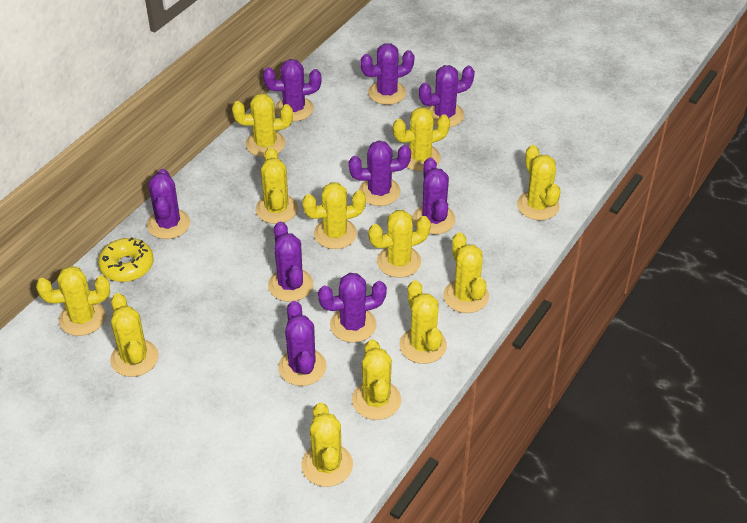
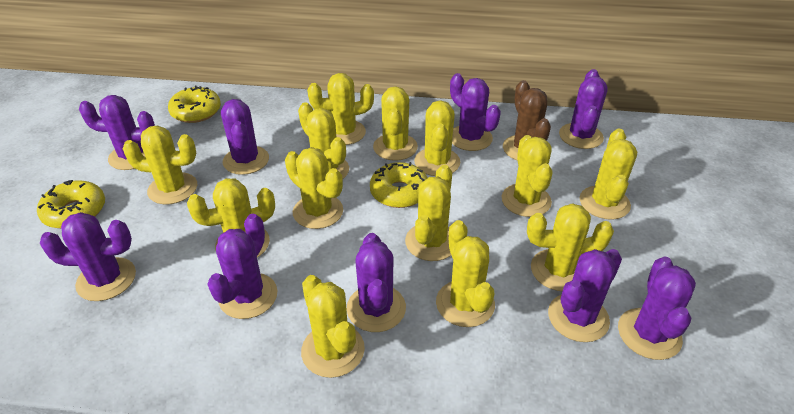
brown cactus: none = 0 -> [503,80,551,161] = 1
yellow cactus: [36,266,110,336] [110,293,159,377] [232,93,293,157] [255,147,298,224] [301,403,353,487] [302,182,366,249] [352,339,401,420] [368,210,431,278] [393,107,450,171] [399,280,447,364] [443,232,489,313] [517,145,561,220] = 12 -> [123,126,197,205] [187,178,275,258] [285,147,343,229] [298,102,349,179] [301,275,365,378] [307,73,374,145] [373,86,418,161] [405,164,452,261] [414,101,460,176] [436,220,495,327] [502,135,553,217] [527,203,614,291] [580,129,637,220] = 13
yellow donut: [98,237,154,282] = 1 -> [37,180,105,229] [168,85,221,123] [370,162,427,208] = 3

